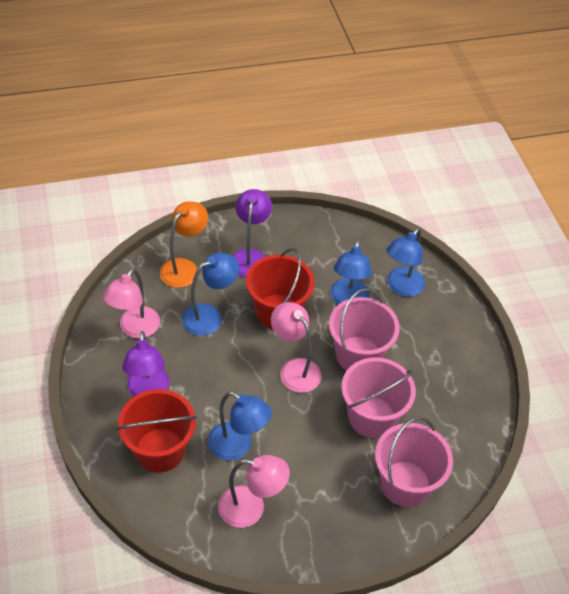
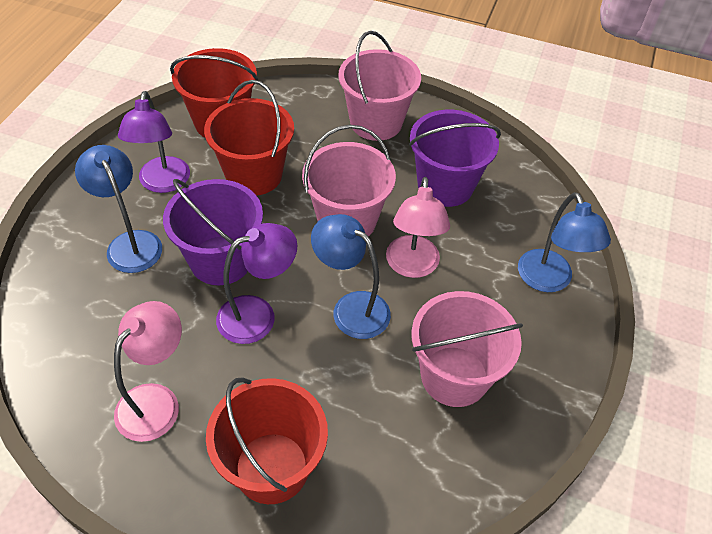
blue lamp: [182,253,239,336] [208,391,272,460] [330,239,372,305] [386,228,425,297] = 4 -> [75,145,162,273] [311,214,391,339] [518,192,611,292] = 3
orange lamp: [160,201,208,288] = 1 -> none = 0
pink lamp: [103,268,160,338] [218,455,290,528] [271,302,322,393] = 3 -> [114,301,182,442] [386,177,450,278] = 2
purple bucket: none = 0 -> [163,179,263,285] [409,110,501,207] = 2
red bucket: [117,389,197,473] [246,248,315,329] = 2 -> [170,48,258,137] [204,80,294,196] [206,377,328,504] = 3

